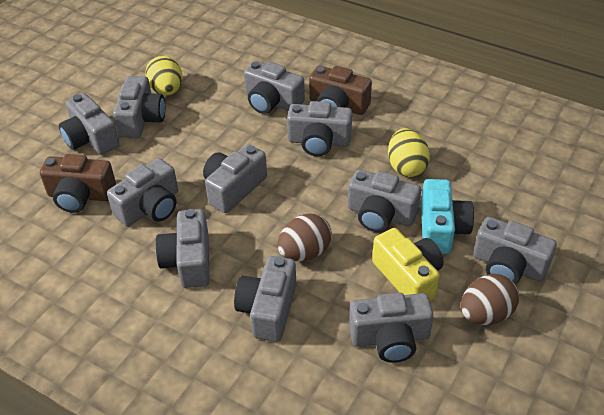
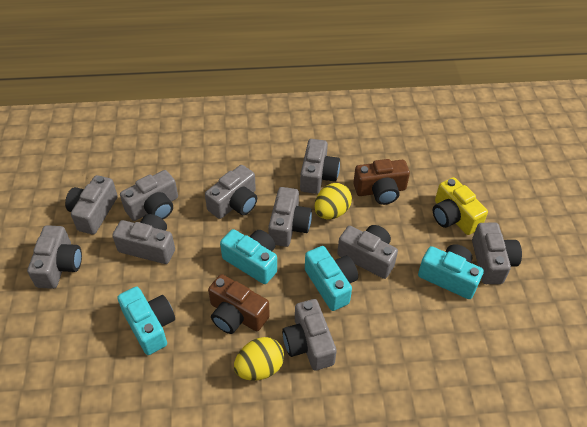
brown egg: [277,214,332,261] [461,274,519,325] = 2 -> none = 0
grey camera: [59,93,120,155] [107,158,178,226] [113,76,165,138] [155,209,210,288] [203,144,267,213] [234,256,296,342] [244,61,305,114] [287,101,352,156] [348,169,421,232] [349,293,434,363] [473,217,557,284] = 11 -> [27,225,82,289] [65,175,118,234] [112,214,175,264] [120,170,178,221] [205,165,257,219] [268,187,312,247] [282,299,337,370] [300,139,340,194] [337,225,398,279] [472,223,522,284] = 10
turquoise camera: [421,179,474,254] = 1 -> [118,287,175,355] [220,229,277,284] [305,246,358,311] [418,244,484,299] = 4

